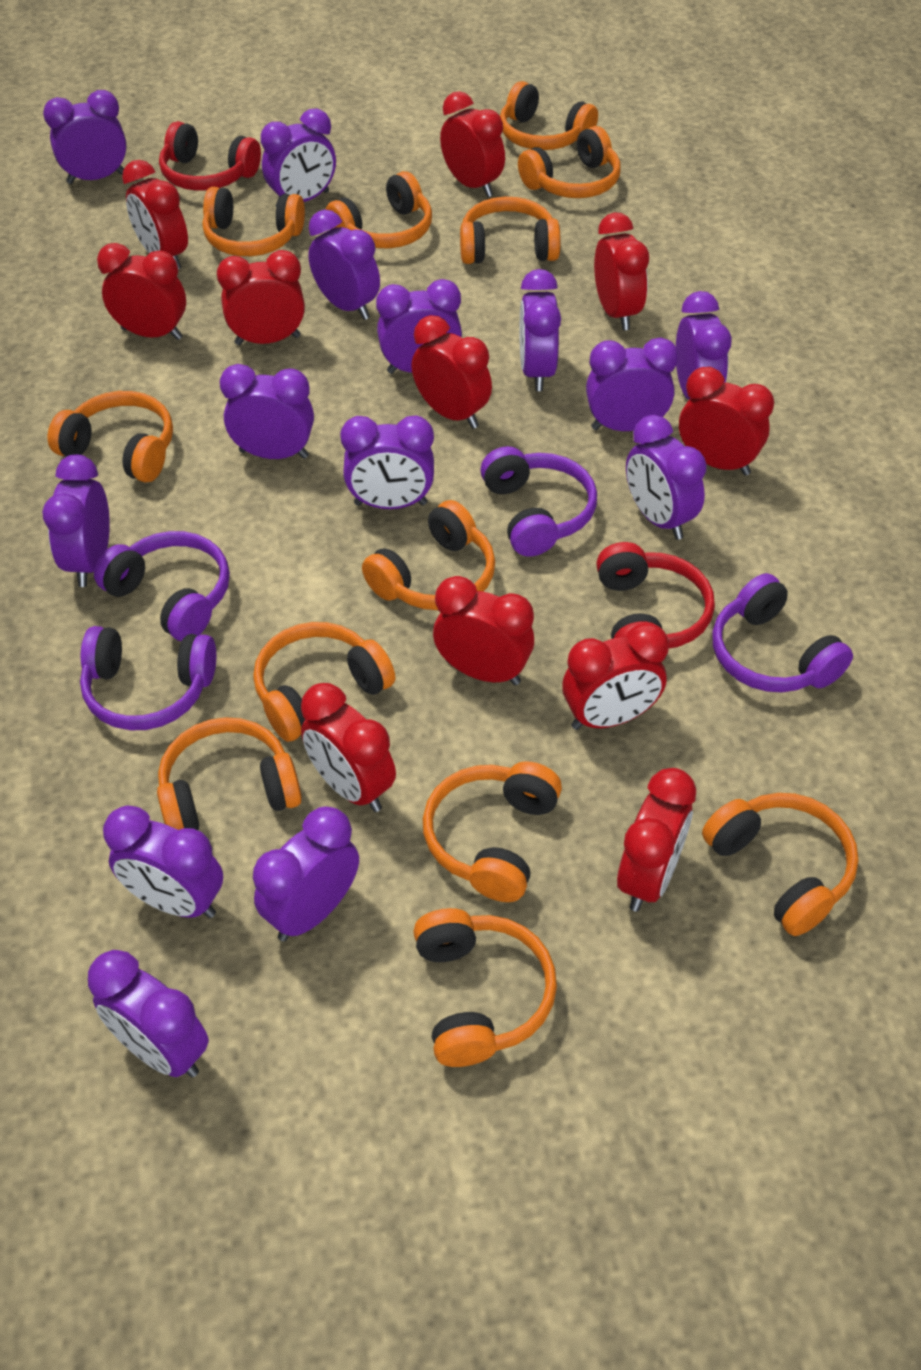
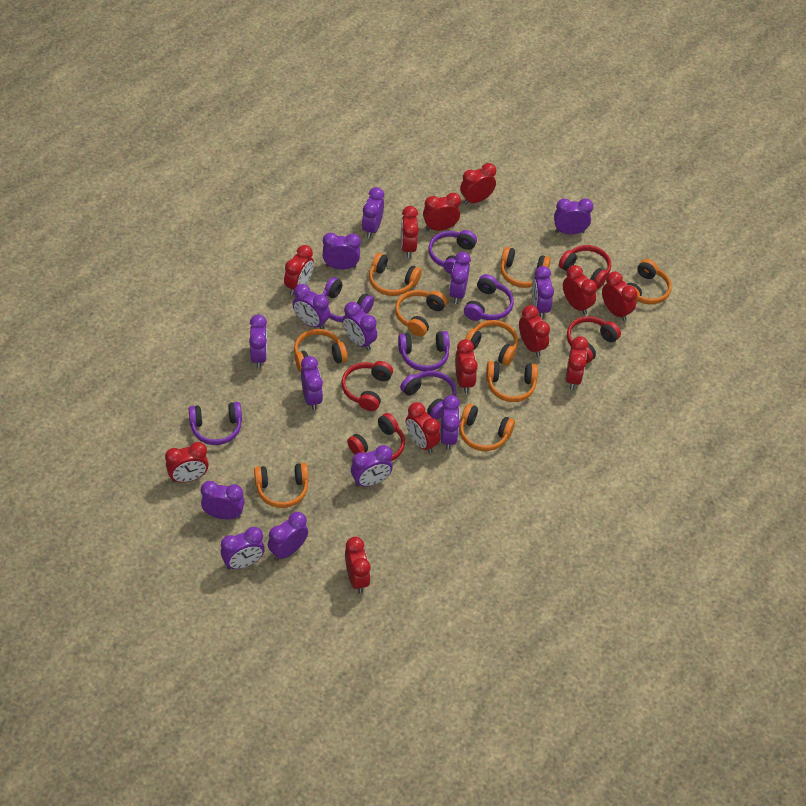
orange headphones: [48,391,173,482] [157,717,302,830] [203,187,305,256] [253,622,395,742] [326,171,432,248] [362,500,495,610] [413,908,557,1067] [423,761,562,902] [460,197,561,264] [500,81,598,150] [518,126,621,198] [702,793,859,936] = 12 -> [254,463,309,508] [294,329,348,372] [369,253,421,296] [395,290,447,337] [460,404,515,451] [465,320,518,366] [486,361,538,402] [500,247,551,288] [627,259,672,304] = 9
purple headphones: [80,626,216,730] [94,531,230,641] [480,446,597,557] [712,573,853,692] = 4 -> [189,402,242,445] [322,277,374,322] [398,331,450,371] [400,371,456,420] [428,230,477,274] [464,274,514,321] = 6
red clock: [97,243,186,340] [122,160,188,269] [217,250,305,345] [301,683,396,812] [411,315,492,429] [433,576,534,685] [440,91,505,197] [562,623,669,730] [594,213,649,330] [617,768,696,911] [679,367,774,476] = 11 -> [165,442,209,482] [284,245,314,295] [345,537,371,593] [401,206,419,258] [406,402,440,454] [423,193,461,231] [455,339,478,393] [460,163,496,205] [519,305,550,357] [563,265,597,315] [566,336,588,390] [602,272,637,321] = 12
red headphones: [159,121,261,191] [596,542,715,649] = 2 -> [341,361,393,411] [347,413,405,461] [559,245,611,289] [567,316,621,363] = 4

